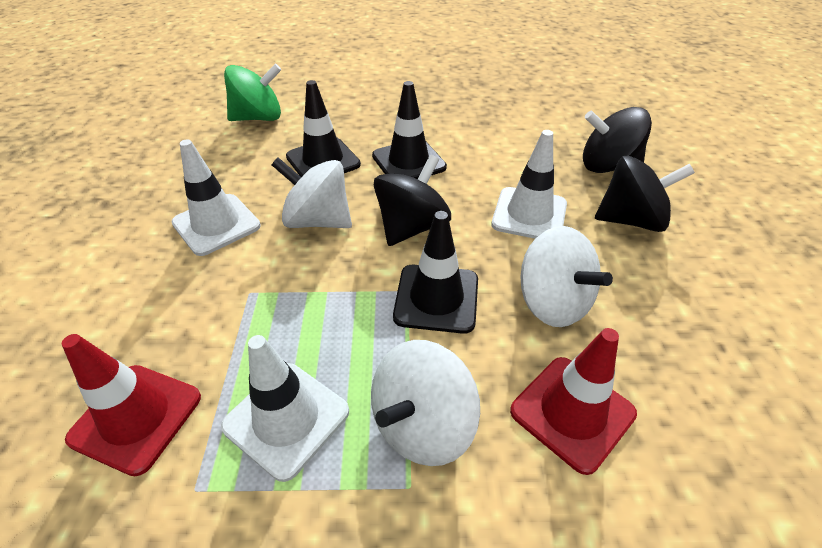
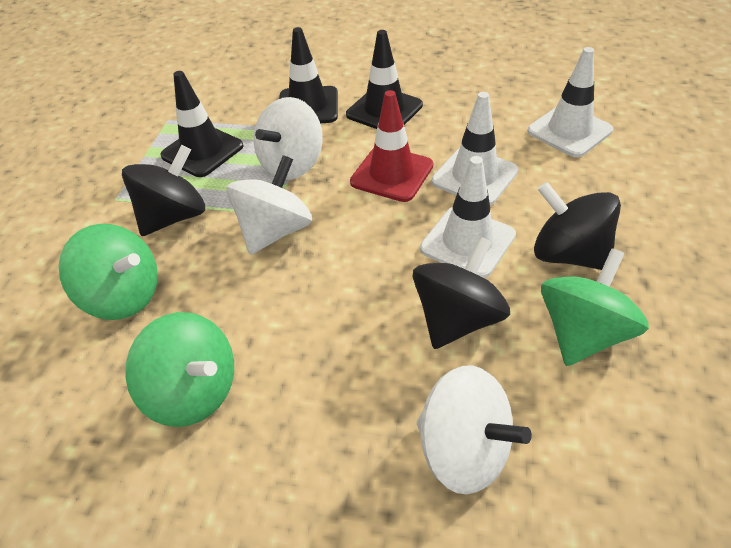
green spinning top: [224,64,281,121] = 1 -> [59,224,158,320] [125,312,234,427] [541,248,649,366] = 3
red traffic cone: [62,334,201,476] [510,328,637,475] = 2 -> [350,90,433,202] = 1

